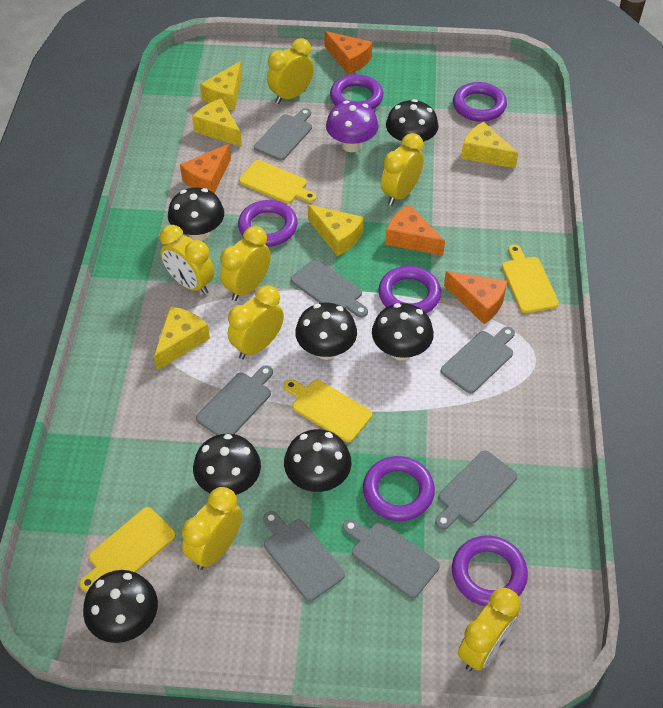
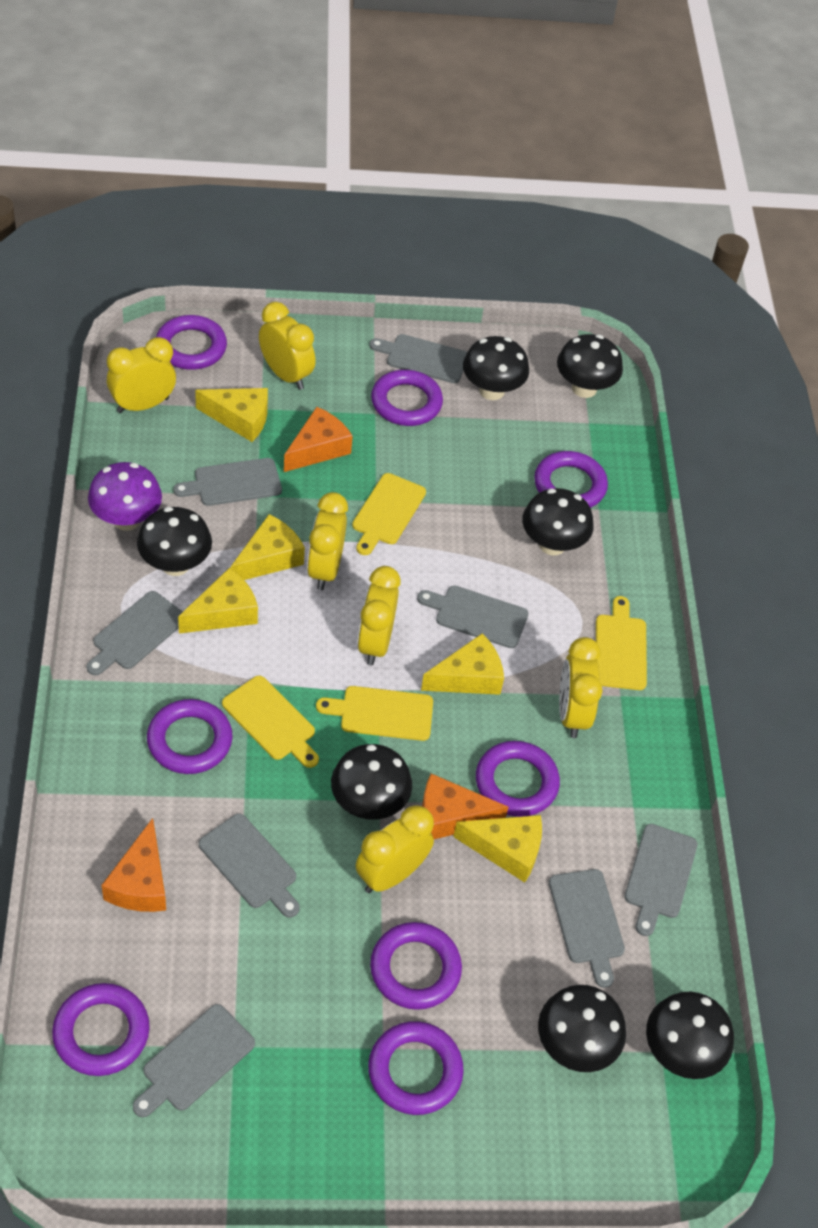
grey cutting board: [196,365,273,435] [254,108,312,161] [263,511,345,601] [291,259,368,318] [343,519,440,598] [435,451,517,530] [440,327,515,393] = 7 -> [86,591,183,676] [133,1004,255,1117] [173,458,282,506] [199,814,300,918] [369,334,467,383] [417,586,528,648] [549,869,625,988] [624,824,698,936] = 8
orange cheese: [180,144,231,193] [324,31,372,75] [385,205,445,256] [444,271,508,324] = 4 -> [102,818,166,912] [284,407,353,472] [422,773,509,839] = 3
purple ring: [238,200,298,246] [330,74,383,110] [363,456,435,521] [378,266,441,313] [452,535,528,606] [453,82,507,122] = 6 -> [52,983,150,1076] [147,699,233,774] [156,315,227,370] [368,1021,464,1115] [370,922,462,1010] [371,370,443,426] [476,741,560,817] [534,451,608,508] = 8
yellow clock: [160,225,214,295] [182,487,242,570] [220,226,271,301] [228,285,284,359] [267,38,314,104] [381,133,424,206] [458,588,521,671] = 7 -> [107,337,176,413] [259,302,316,390] [307,492,348,590] [356,805,434,893] [357,566,401,665] [559,637,602,738] = 6

